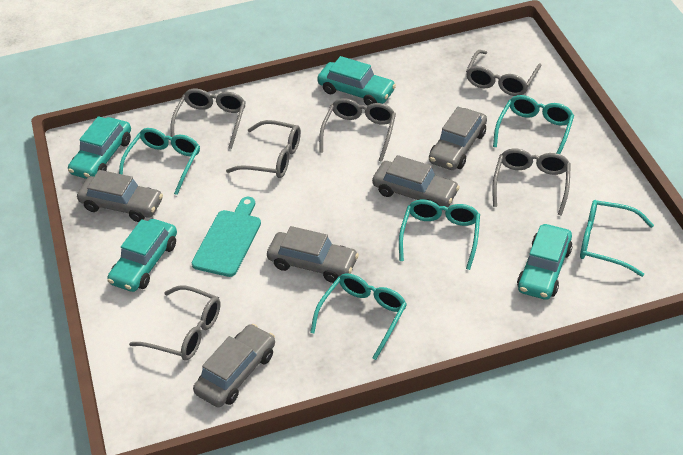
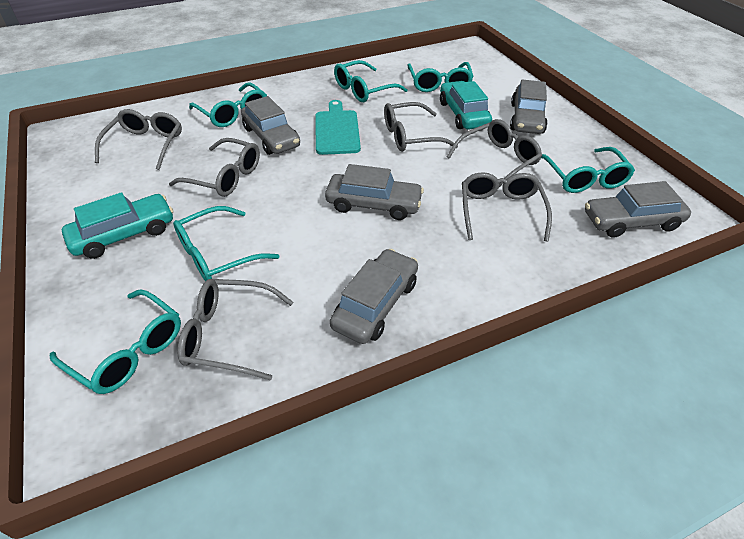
turquoise car: [68,116,131,179] [108,219,177,292] [317,56,396,106] [517,224,573,300] = 4 -> [62,192,173,259] [440,81,492,130] = 2
turquoise glasses: [119,128,200,195] [310,273,407,360] [399,200,480,270] [493,95,574,154] [580,200,654,277] = 5 -> [50,289,181,394] [173,206,279,281] [189,82,267,127] [334,60,408,102] [407,62,474,92] [541,147,635,193] = 6

